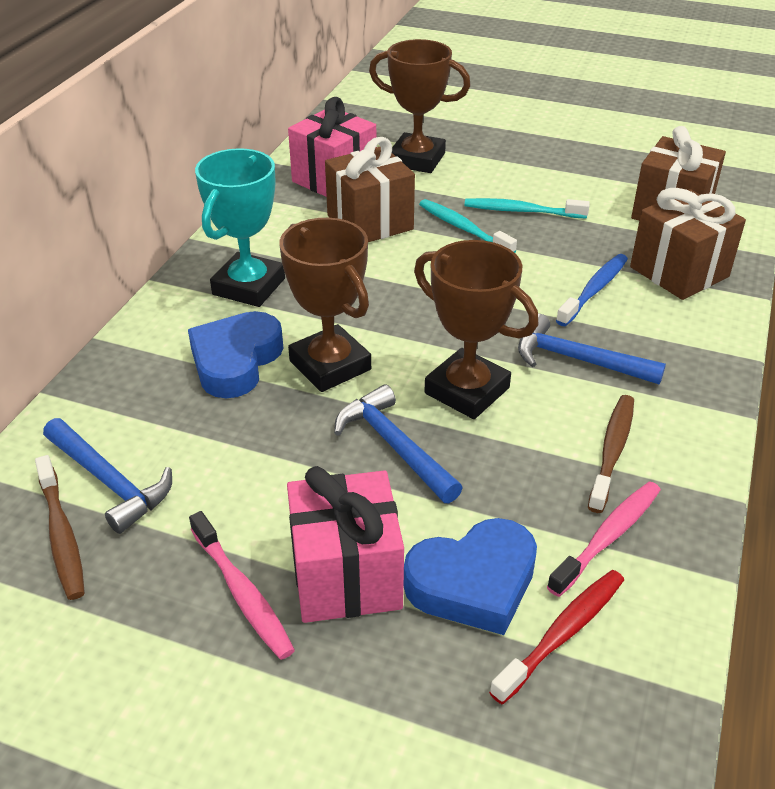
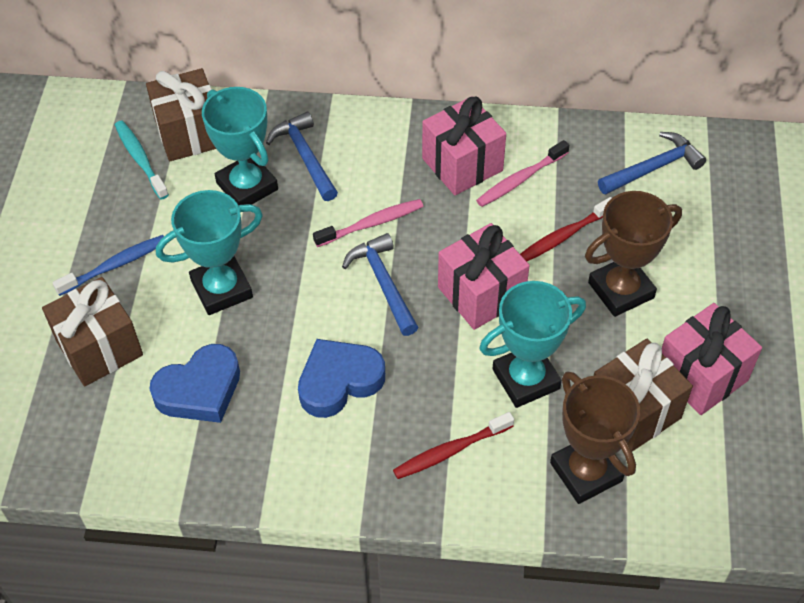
brown toothbrush: [35,455,85,600] [588,395,634,513] = 2 -> none = 0
brown trophy: [279,218,371,392] [369,39,471,173] [414,240,538,419] = 3 -> [550,371,640,504] [585,191,682,317] = 2
pink gift: [287,466,404,623] [288,97,377,197] = 2 -> [422,96,506,195] [438,223,530,330] [662,303,762,415] = 3
red toothbrush: [489,570,624,704] = 1 -> [393,412,514,479] [520,197,612,261] = 2
turquoise toothbrush: [419,199,517,253] [464,198,590,218] = 2 -> [115,121,169,199] = 1
turquoise trophy: [195,148,285,307] = 1 -> [156,190,263,315] [202,87,278,205] [479,281,586,408] = 3

